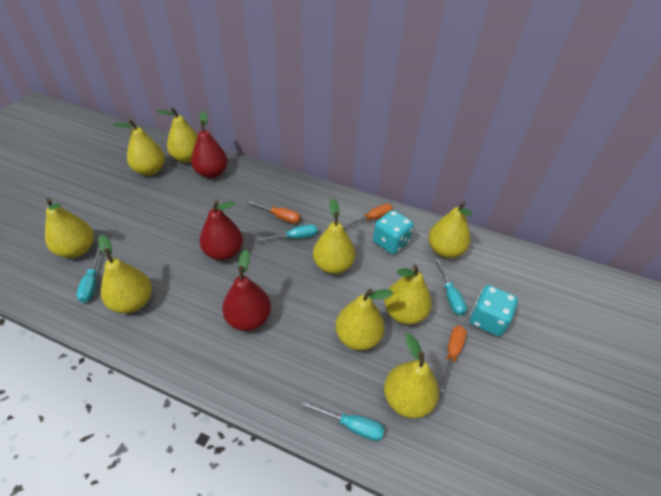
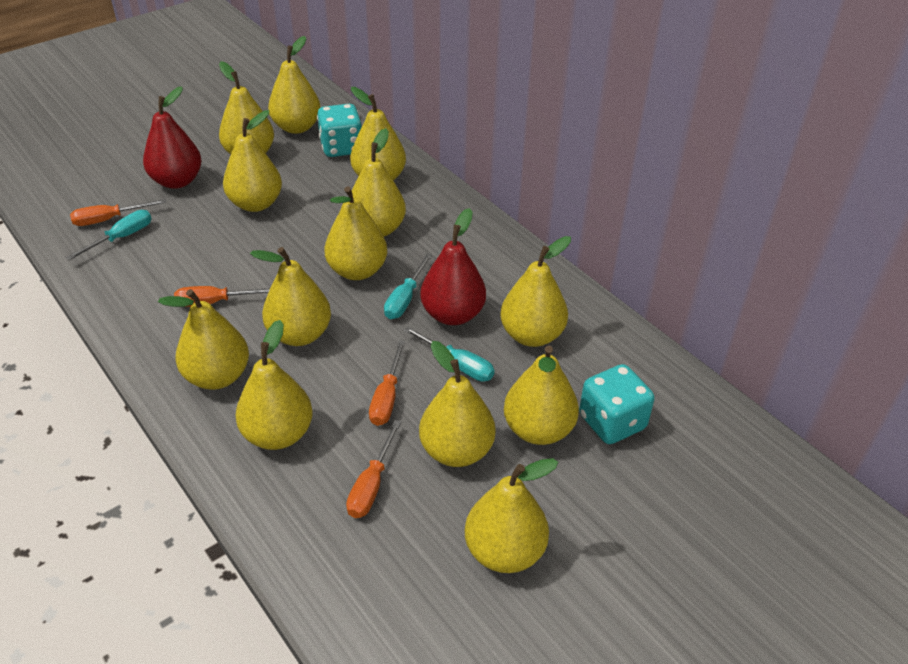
orange screwdriver: [246,200,301,223] [342,204,393,228] [439,326,467,393] = 3 -> [70,199,166,226] [174,286,270,307] [346,420,401,518] [369,340,405,426] = 4
red pear: [191,111,228,178] [200,200,243,260] [222,250,271,331] = 3 -> [143,86,202,189] [420,208,486,325] = 2
turquoise screwdriver: [76,246,100,303] [255,224,318,242] [301,401,385,441] [435,259,467,316] = 4 -> [65,210,152,260] [384,253,432,319] [404,326,495,382] = 3
yellow pear: [45,198,94,258] [98,234,152,313] [113,119,165,176] [156,107,198,163] [313,199,355,274] [336,289,393,350] [384,265,432,325] [384,333,439,418] [428,201,473,258] = 9 -> [158,289,249,390] [219,61,274,155] [223,110,282,212] [235,320,313,450] [250,247,331,346] [268,36,321,134] [324,186,387,280] [350,87,406,181] [352,128,406,237] [419,341,496,467] [465,458,558,573] [500,236,571,347] [504,346,579,445] = 13

